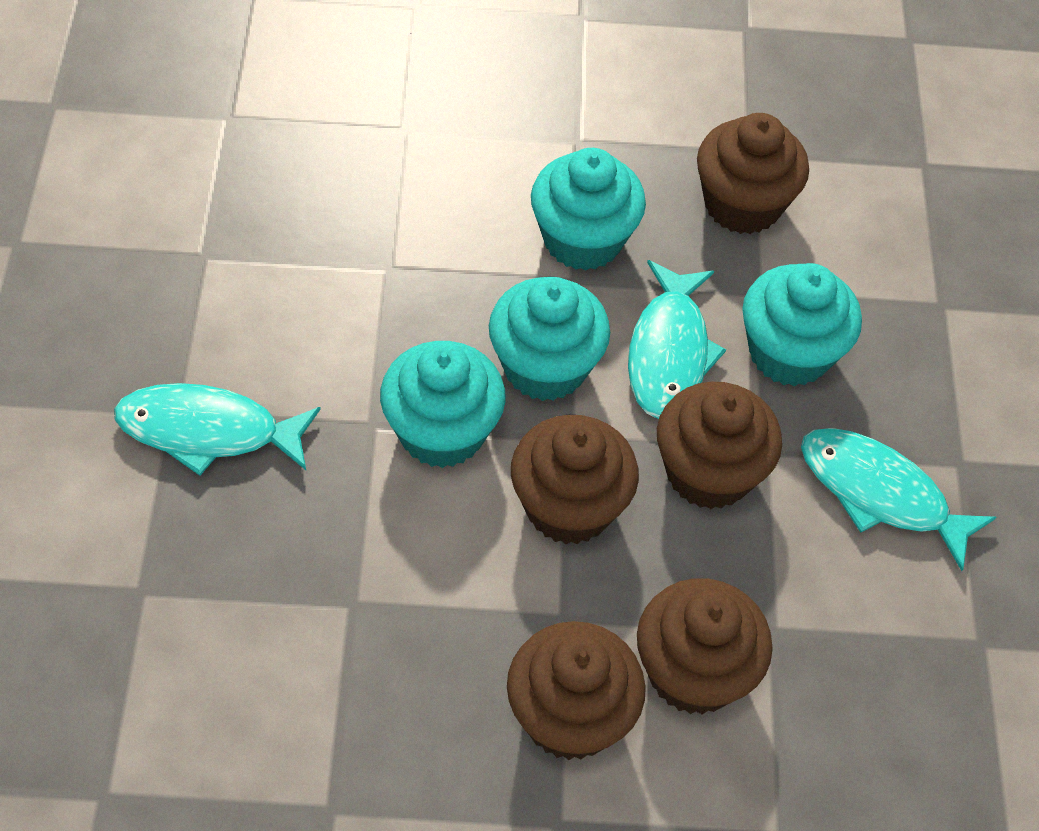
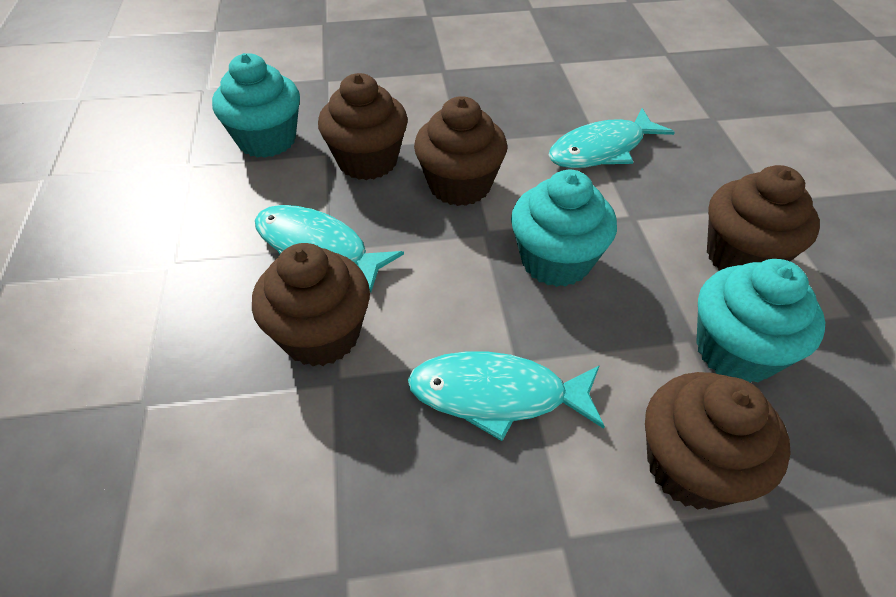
turquoise cupcake: [380,341,506,468] [489,277,610,401] [531,148,646,271] [742,263,862,386] = 4 -> [212,53,300,158] [511,170,617,287] [696,259,826,382] = 3

